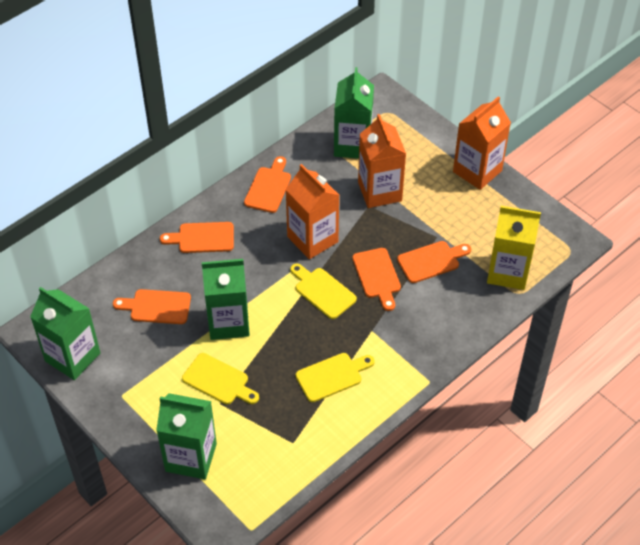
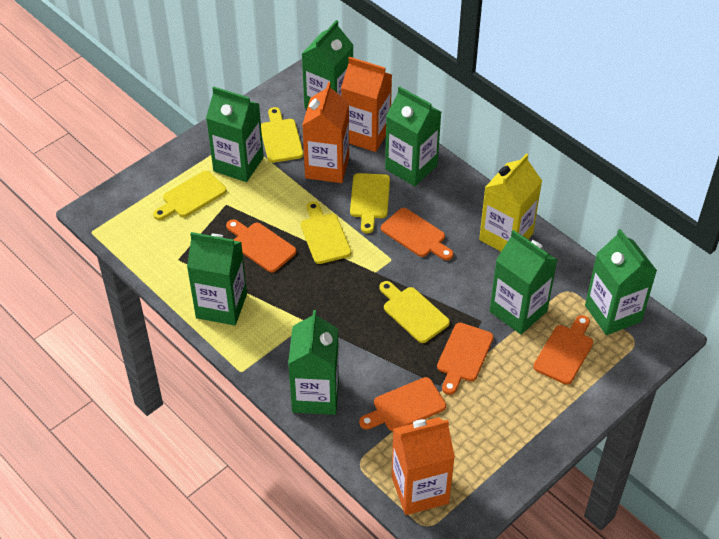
green carton: [30,287,100,380] [156,393,217,479] [202,259,250,340] [334,67,374,159] = 4 -> [187,232,247,326] [206,86,264,182] [288,310,339,415] [302,20,353,109] [385,86,441,186] [490,230,557,334] [585,229,657,335] = 7
yellow cutting board: [182,353,259,405] [290,264,357,319] [296,353,375,402] = 3 -> [153,171,227,220] [261,107,303,163] [301,201,351,264] [350,173,390,233] [379,281,450,343] = 5

